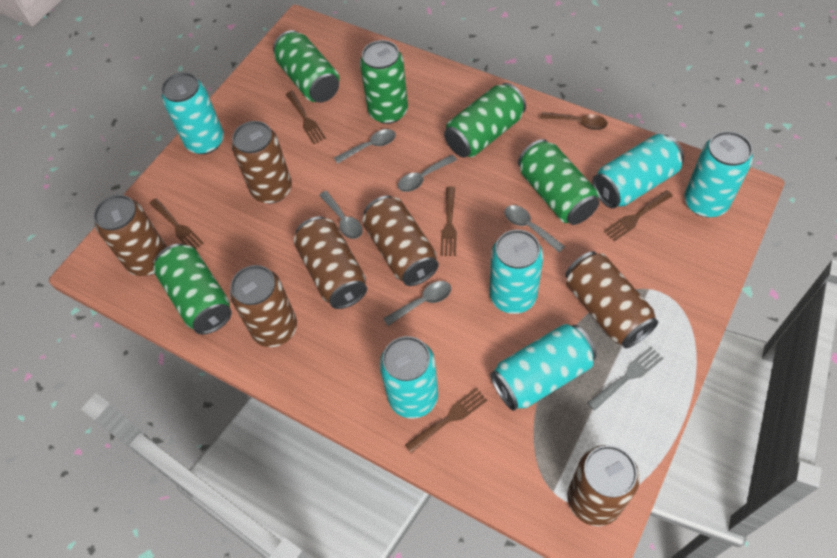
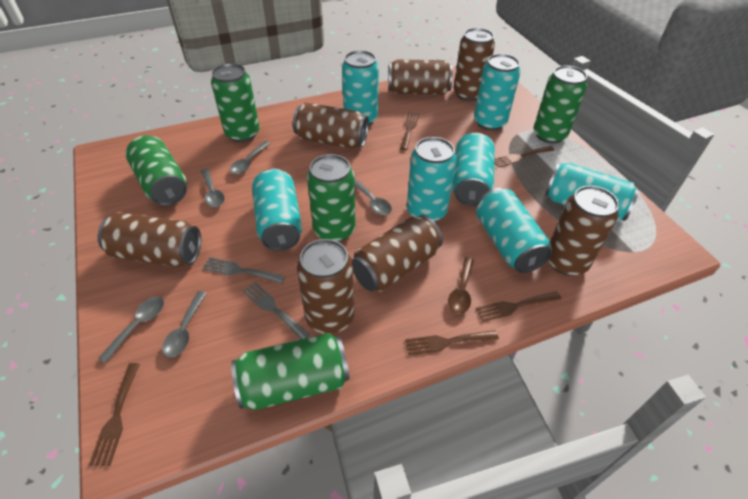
grey fork: [587,347,663,411] = 1 -> [202,257,285,284] [242,282,310,339] = 2
turquoise can: [161,72,224,154] [379,336,438,419] [489,230,543,314] [490,324,596,411] [592,134,684,208] [684,131,753,217] = 6 -> [252,169,302,251] [342,50,379,125] [407,137,457,222] [452,133,495,206] [474,54,521,130] [476,188,552,273] [545,163,639,222] = 7

